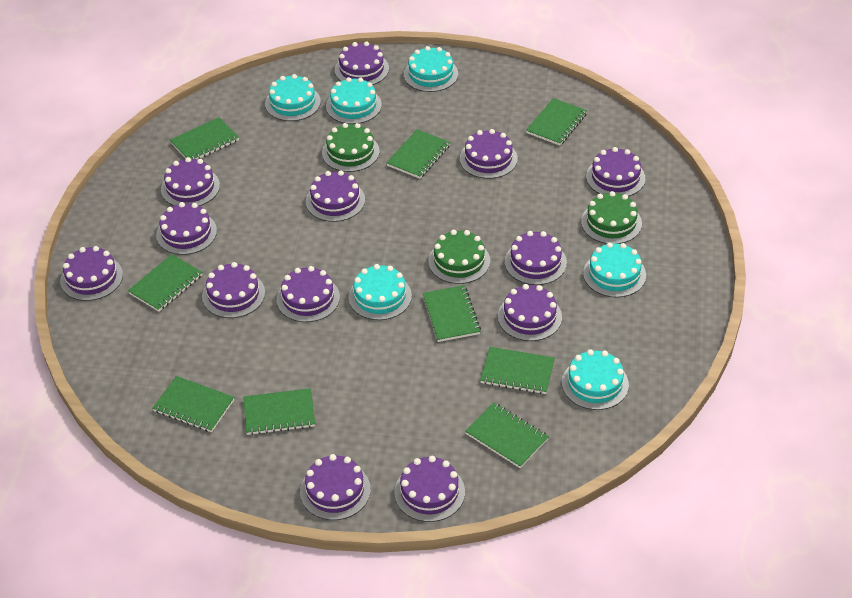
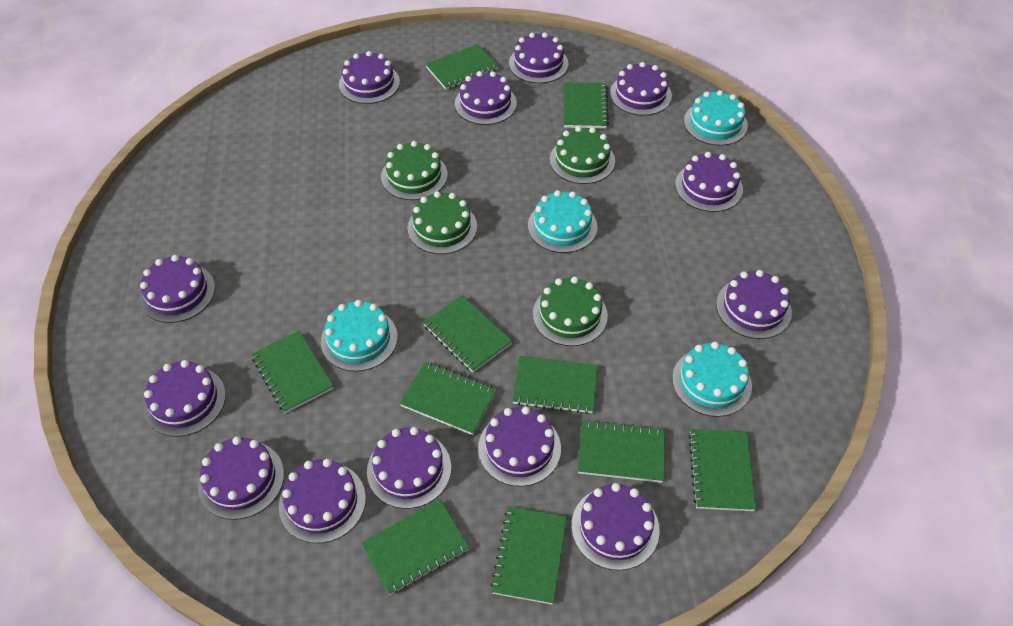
green cake: [322,123,379,172] [428,230,490,284] [581,191,642,244] = 3 -> [381,141,448,200] [408,191,477,254] [533,277,608,346] [550,126,615,184] = 4
green notebook: [128,254,202,312] [152,376,234,432] [170,117,239,159] [243,388,315,435] [386,129,450,179] [423,285,481,342] [465,403,549,468] [480,347,555,394] [526,98,587,146] = 9 -> [251,331,334,413] [361,499,470,595] [400,362,497,435] [423,295,512,372] [426,44,498,90] [490,506,567,605] [512,356,598,414] [564,82,609,129] [578,420,665,483] [689,429,756,511] = 10
turquoise cake: [265,74,321,121] [326,77,382,124] [349,264,412,320] [404,46,458,92] [562,349,629,410] [583,242,646,298] = 6 -> [321,300,398,372] [528,190,597,253] [672,342,752,417] [684,90,748,146] = 4

